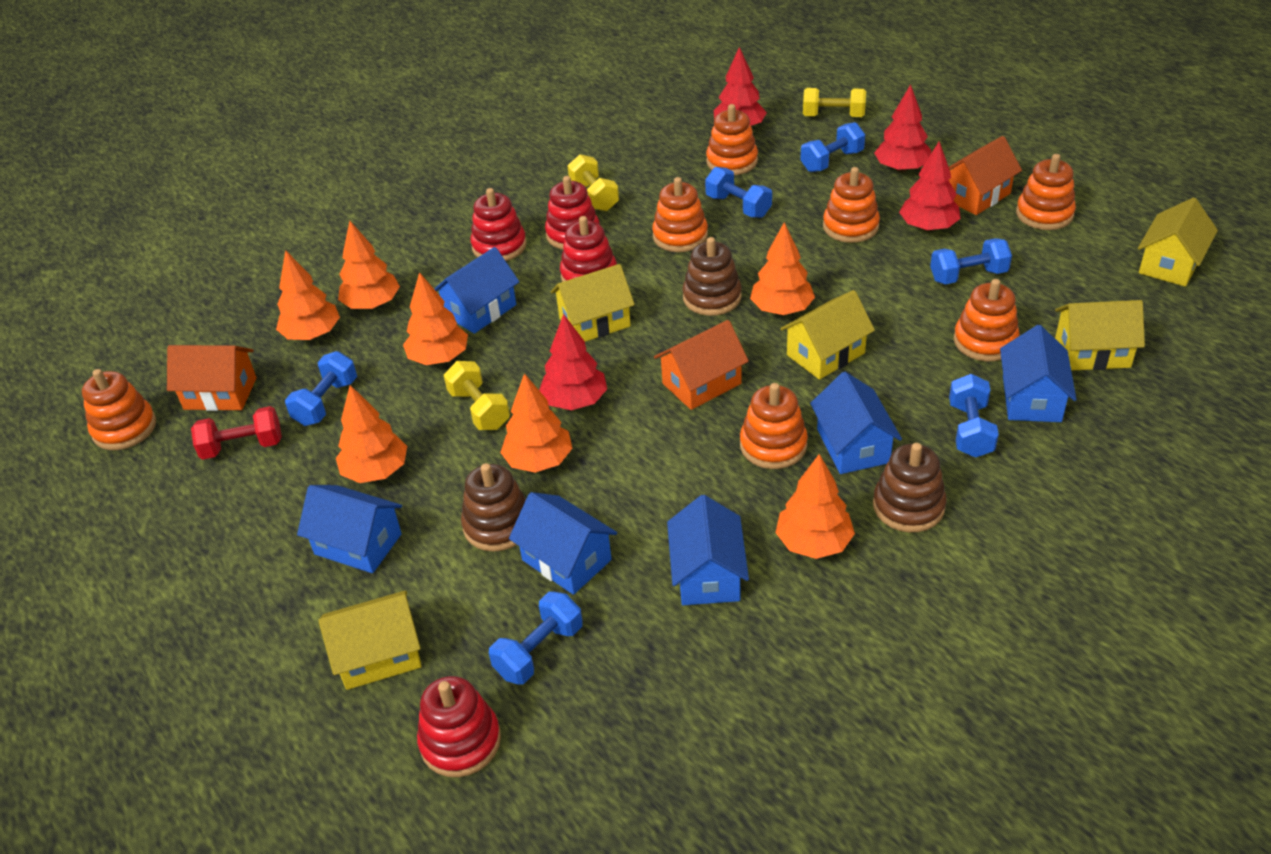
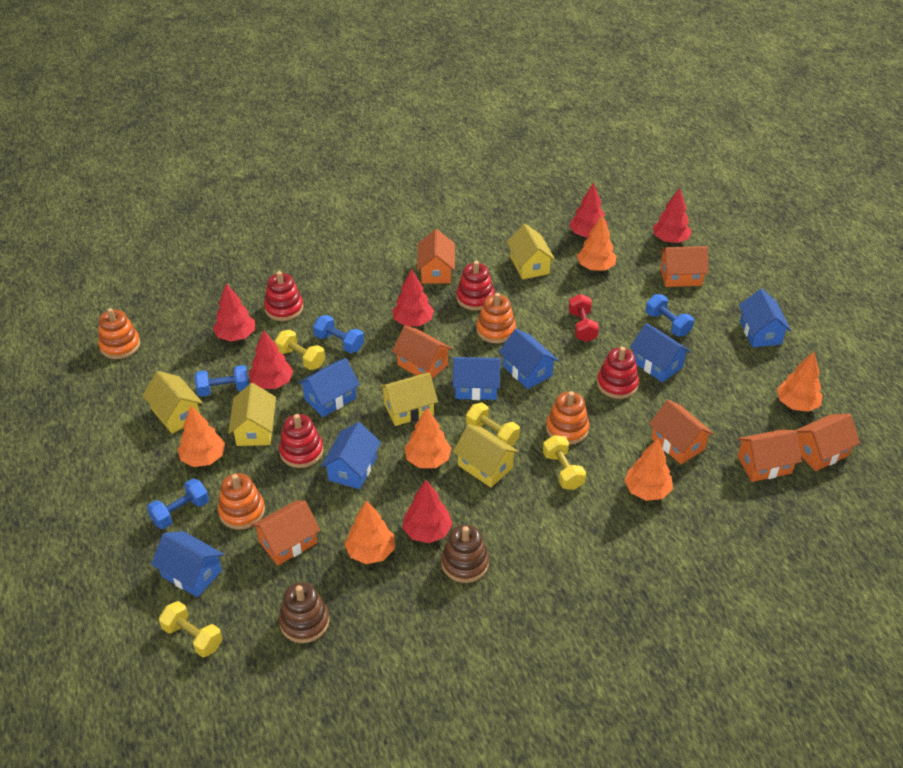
blue dumbbell: [285,351,357,426] [489,592,583,685] [705,167,772,218] [800,122,865,172] [930,238,1012,285] [949,374,999,458] = 6 -> [147,478,209,529] [195,365,249,397] [313,315,364,353] [646,294,694,336] = 4
blue house: [297,485,402,573] [434,247,519,334] [509,492,617,595] [667,495,749,605] [810,372,902,474] [1000,325,1077,422] = 6 -> [151,531,224,597] [298,358,360,417] [321,422,381,489] [453,357,501,400] [499,329,559,389] [630,323,691,383] [739,289,791,347] = 7
brown stacking toy: [461,463,526,552] [682,237,742,316] [873,443,946,532] = 3 -> [279,582,330,643] [441,524,489,583] = 2
orange house: [167,345,257,411] [654,320,749,410] [949,136,1022,215] = 3 -> [251,501,320,566] [392,325,453,379] [417,229,455,284] [649,400,714,464] [660,246,708,287] [737,429,802,482] [796,414,860,471] = 7
orange stacking toy: [82,369,156,450] [652,177,708,252] [706,104,758,175] [740,383,808,469] [823,167,880,243] [954,279,1020,361] [1016,154,1076,230] = 7 -> [98,308,140,359] [218,473,265,530] [476,293,516,344] [546,391,589,445] = 4
orange tree: [276,250,340,340] [336,385,407,483] [338,221,400,309] [403,272,468,365] [500,373,573,473] [750,222,815,315] [775,454,855,559] = 7 -> [178,406,225,467] [344,500,395,564] [404,408,451,468] [577,215,617,270] [624,438,673,501] [777,352,823,412] = 6
red tree: [539,314,607,410] [714,47,767,126] [874,84,931,172] [899,141,961,231] = 4 -> [213,283,255,342] [249,330,293,389] [392,269,434,326] [402,480,453,543] [569,182,607,238] [653,188,692,243] = 6
yellow dumbbell: [444,361,510,430] [567,154,619,211] [803,88,866,117] = 3 -> [159,601,223,657] [275,330,325,370] [466,403,520,446] [543,435,586,490] = 4

